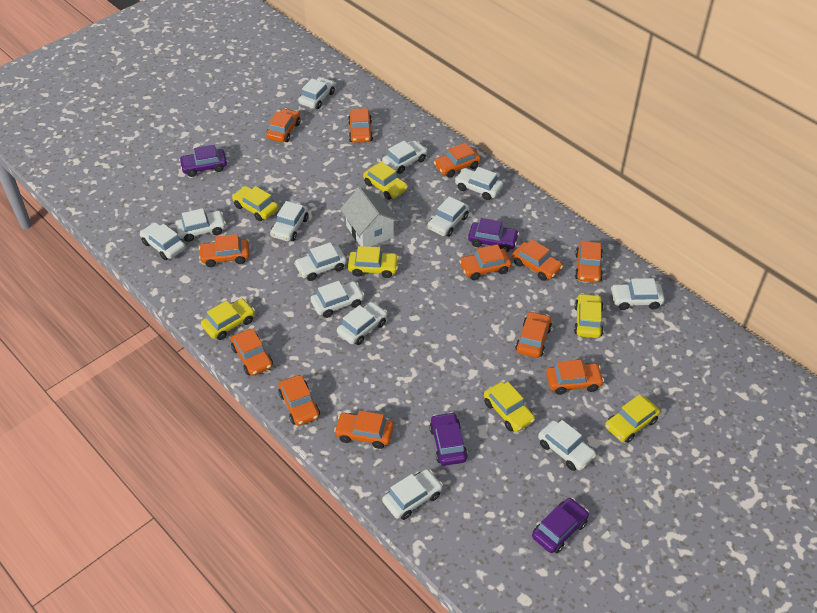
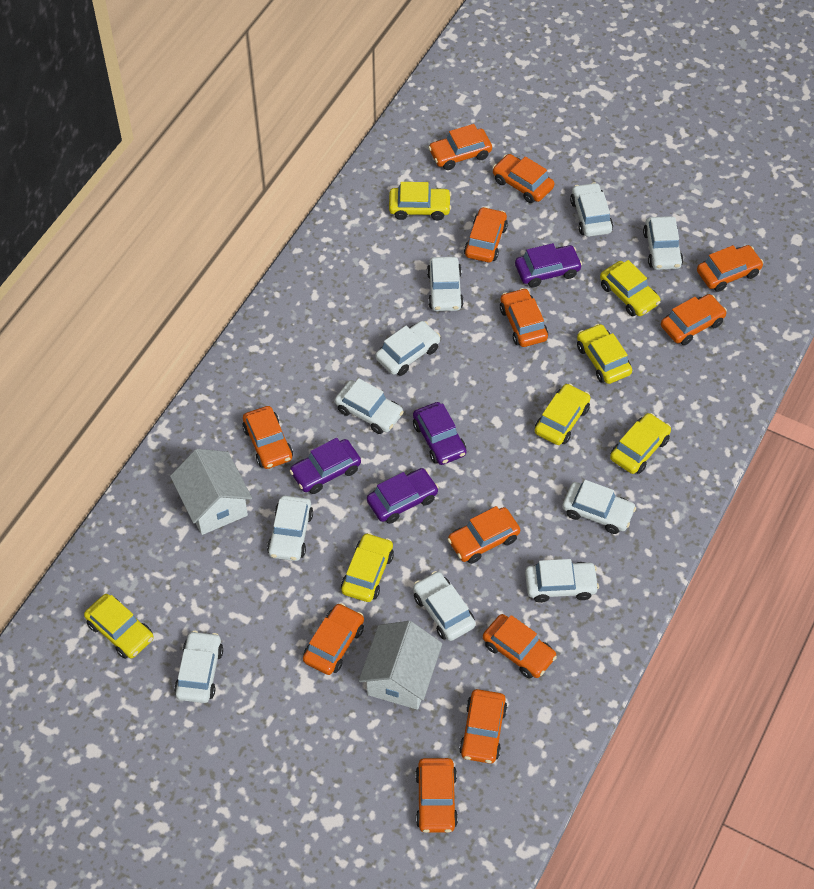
white car: [140,222,186,260] [175,208,226,242] [270,201,309,241] [294,242,347,281] [298,77,335,109] [311,281,365,318] [337,302,387,345] [382,140,427,174] [382,469,443,520] [427,196,469,237] [455,167,503,200] [538,420,596,471] [611,278,665,310] = 13 -> [174,631,223,703] [267,496,313,561] [335,378,404,434] [375,321,440,376] [413,571,476,641] [427,257,464,311] [525,559,599,603] [562,480,636,534] [570,182,613,237] [643,216,683,270] = 10
white house: [340,187,399,247] = 1 -> [170,449,252,535] [359,621,442,710] = 2

